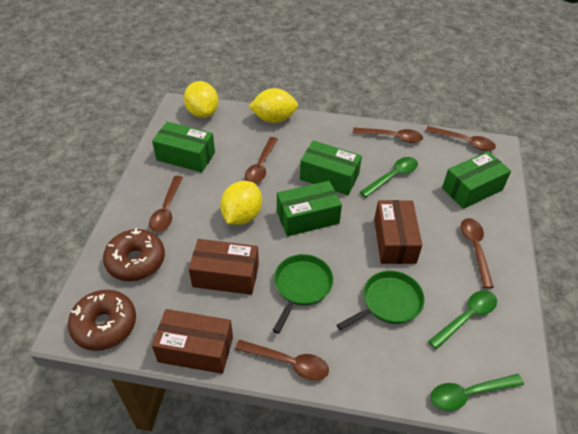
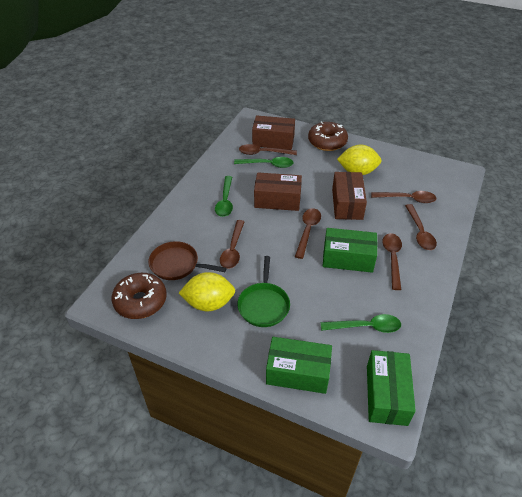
brown pan: none = 0 -> [149,241,227,280] = 1
green box: [152,122,215,172] [277,181,342,236] [300,141,362,195] [442,151,511,209] = 4 -> [266,337,332,394] [323,228,377,273] [367,350,416,426] = 3
green pan: [273,254,334,334] [337,271,425,330] = 2 -> [237,256,290,327] = 1
yellow lemon: [184,81,219,118] [220,181,262,225] [248,88,298,123] = 3 -> [179,272,236,311] [337,145,382,175] = 2

